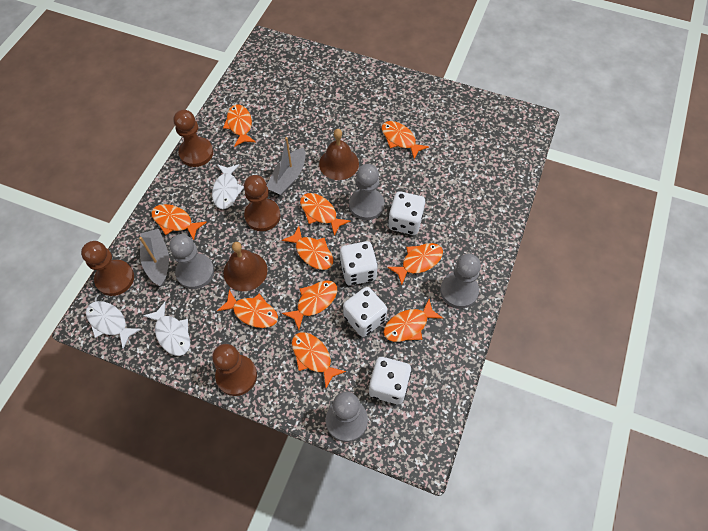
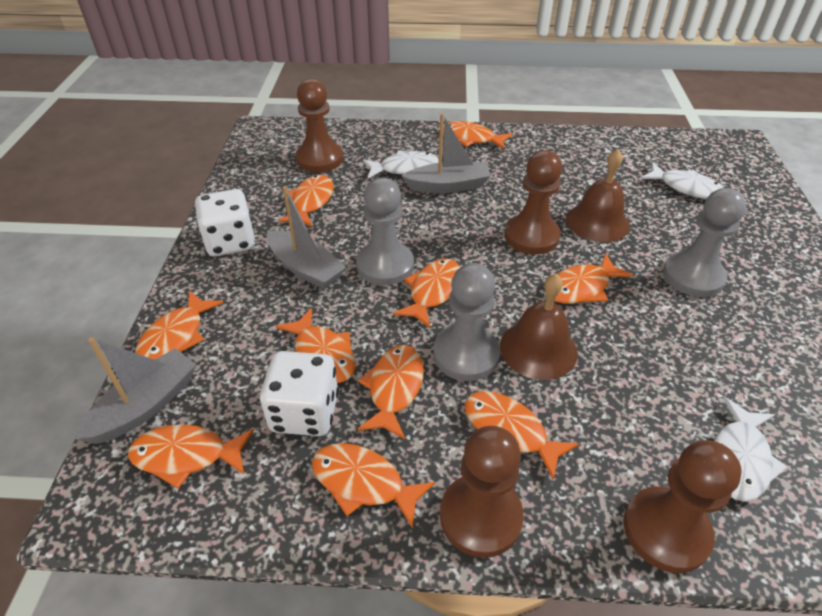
grey boat: [139,229,169,286] [267,137,306,195] = 2 -> [75,337,197,444] [267,186,346,289] [402,113,491,193] = 3
grey pawn: [169,234,214,289] [326,392,368,442] [349,164,384,220] [440,254,481,309] = 4 -> [356,178,414,285] [433,263,500,381] [663,188,746,297] = 3
white dice: [340,241,378,285] [343,287,387,337] [369,357,411,404] [388,191,425,235] = 4 -> [195,189,255,256] [260,351,339,436] = 2

